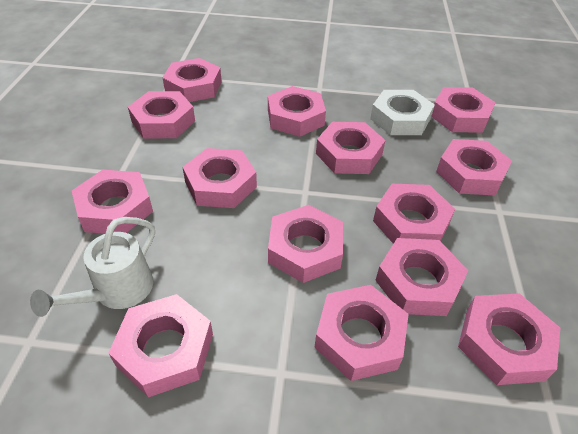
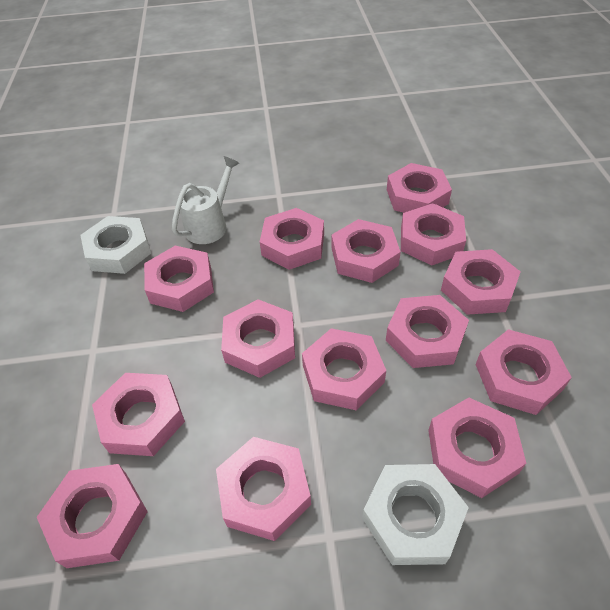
white nut: [370,90,435,135] = 1 -> [80,216,151,274] [362,464,469,565] = 2

